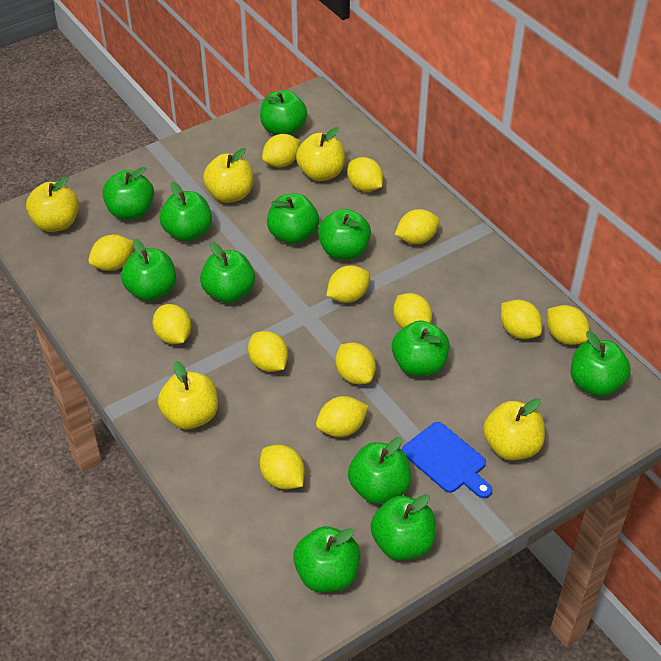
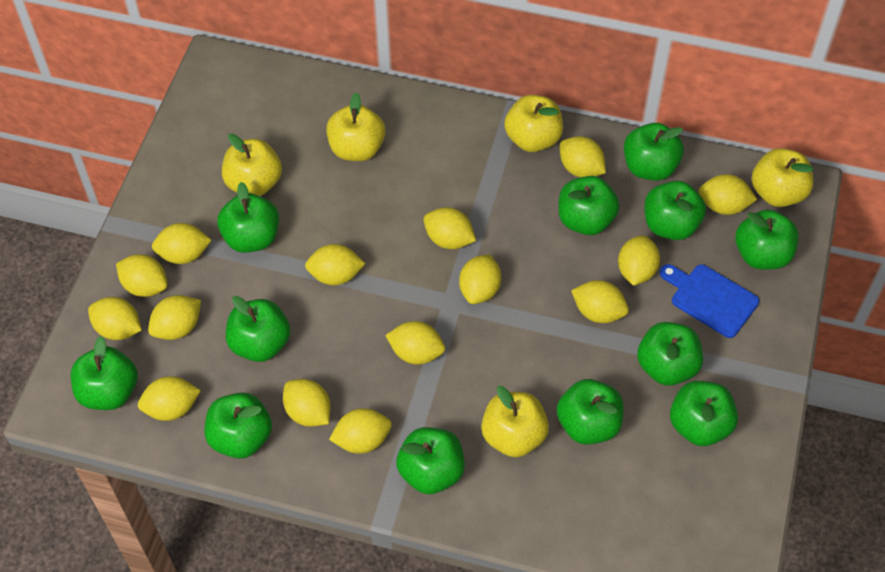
yellow lemon: [88,235,134,271] [152,304,191,344] [248,331,288,372] [260,445,305,490] [262,134,301,167] [316,396,369,437] [327,265,370,303] [335,343,376,384] [347,157,383,192] [393,293,432,329] [395,209,440,244] [501,300,542,339] [547,305,590,345] = 13 -> [88,297,142,340] [116,254,168,297] [138,376,201,421] [148,295,201,340] [152,223,212,264] [283,379,331,427] [305,244,365,285] [329,408,392,454] [385,321,445,365] [423,207,476,249] [459,254,501,304] [560,136,606,177] [571,280,629,323] [618,235,660,286] [699,174,757,215] = 15

